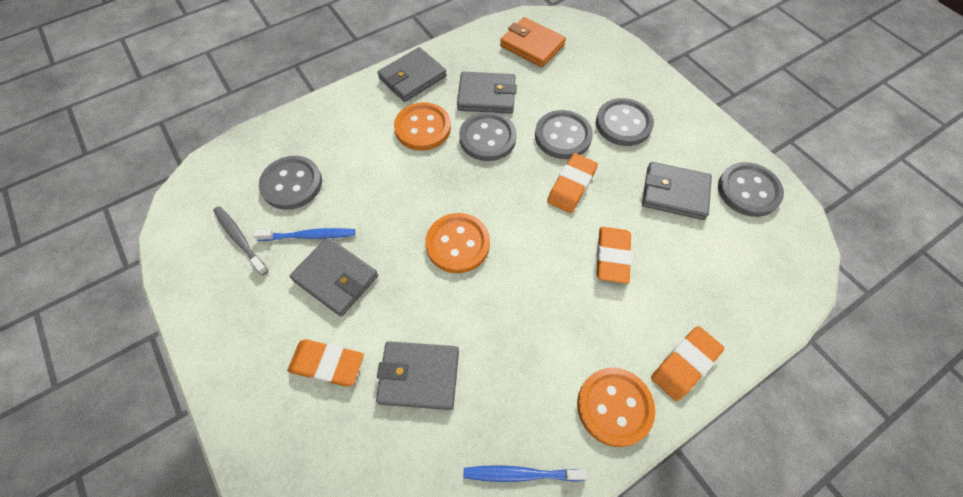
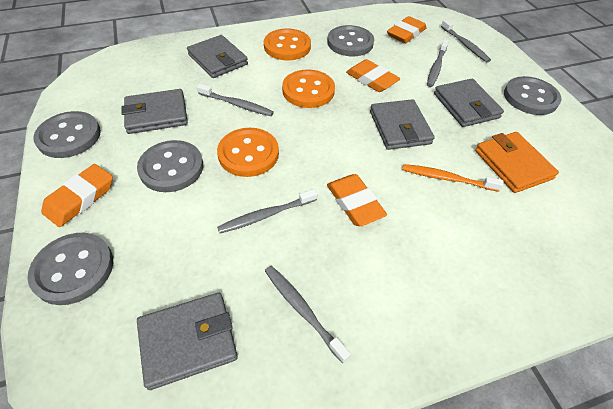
blue toothbrush: [253,228,355,241] [464,465,588,482] = 2 -> none = 0
grey toothbrush: [213,206,268,275] = 1 -> [197,84,274,116] [217,189,317,233] [265,266,351,363] [427,39,449,87] [441,19,491,63] = 5
orange toothbrush: none = 0 -> [402,164,504,191] = 1

